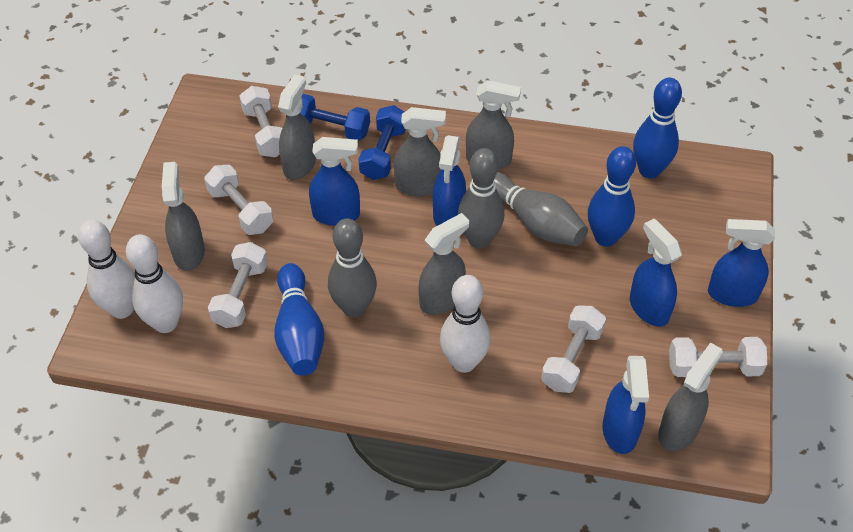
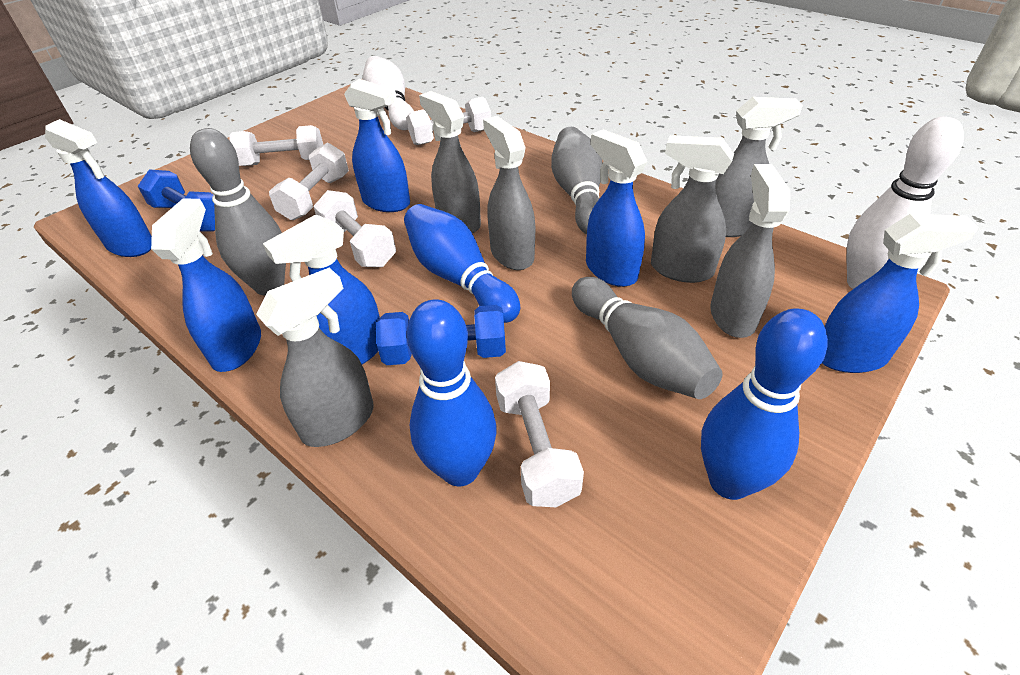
blue spray bottle: [309,137,360,226] [433,135,466,226] [603,356,649,454] [630,219,682,327] [708,219,775,307] = 5 -> [45,119,152,257] [151,198,261,372] [263,214,380,364] [344,79,410,212] [586,129,647,287] [822,214,979,373] = 6
white bowling pin: [78,220,135,319] [126,234,183,333] [440,275,491,373] = 3 -> [363,56,414,130] [846,117,964,289] = 2

